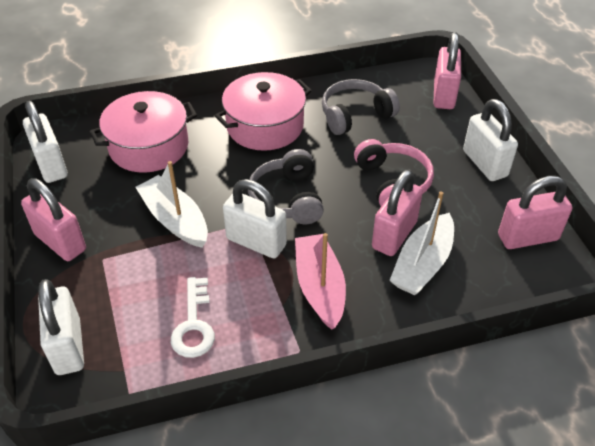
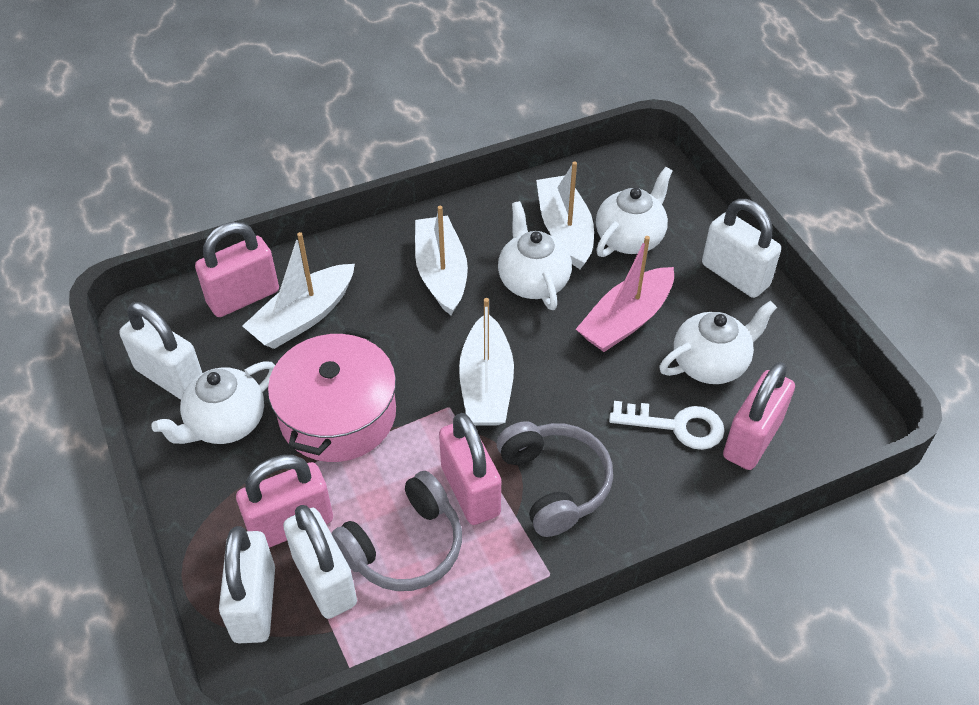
pink headphones: [354,139,434,206] = 1 -> none = 0
pink pot: [90,91,197,173] [215,72,312,151] = 2 -> [268,328,396,462] = 1
white boat: [135,161,208,248] [389,191,454,295] = 2 -> [242,232,355,349] [415,206,468,315] [459,298,514,425] [536,161,594,269] = 4
white teapot: none = 0 -> [151,361,275,444] [498,201,572,310] [596,167,672,257] [659,301,777,384] = 4

